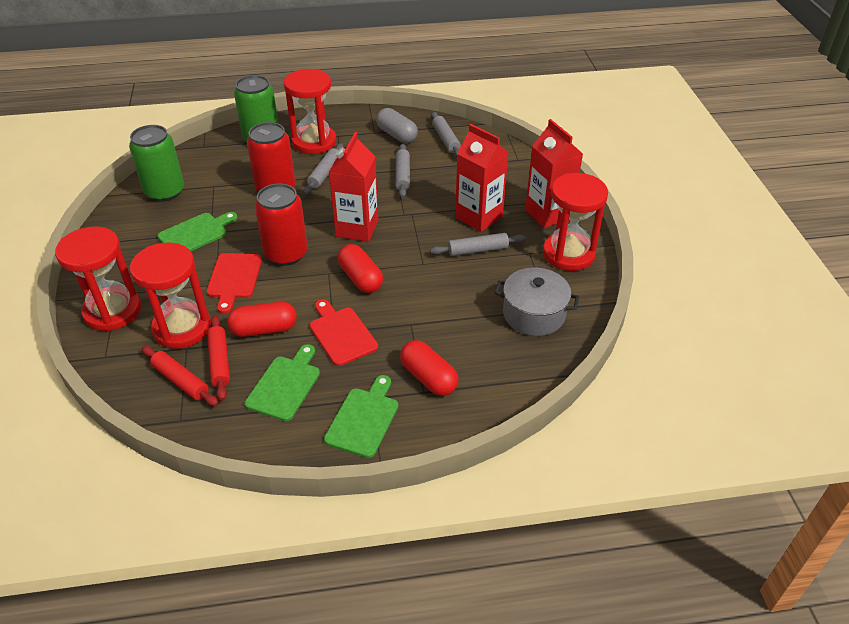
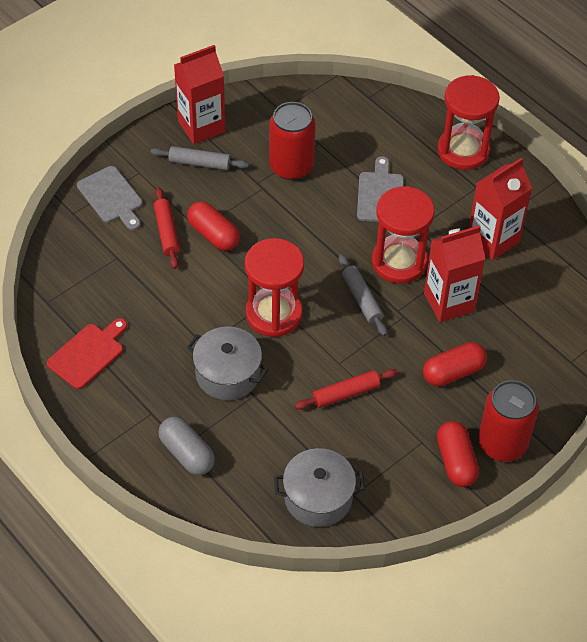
green can: [129,125,184,202] [234,75,279,142] = 2 -> none = 0
green cutting board: [158,212,238,251] [245,344,320,421] [324,375,398,458] = 3 -> none = 0
grey cutting board: none = 0 -> [77,166,143,230] [357,156,404,222] = 2
grey pot: [495,268,579,336] = 1 -> [187,327,269,400] [274,448,365,527] = 2
grey rolling pin: [304,143,344,195] [395,144,410,198] [430,233,526,256] [431,112,461,157] = 4 -> [150,146,249,170] [339,254,387,336] = 2
red cutting board: [206,253,262,314] [309,299,378,366] = 2 -> [47,318,127,389] = 1
red hourglass: [55,226,141,331] [130,242,211,349] [284,69,336,154] [543,173,608,271] = 4 -> [245,238,304,337] [372,186,435,284] [437,75,500,170] = 3

